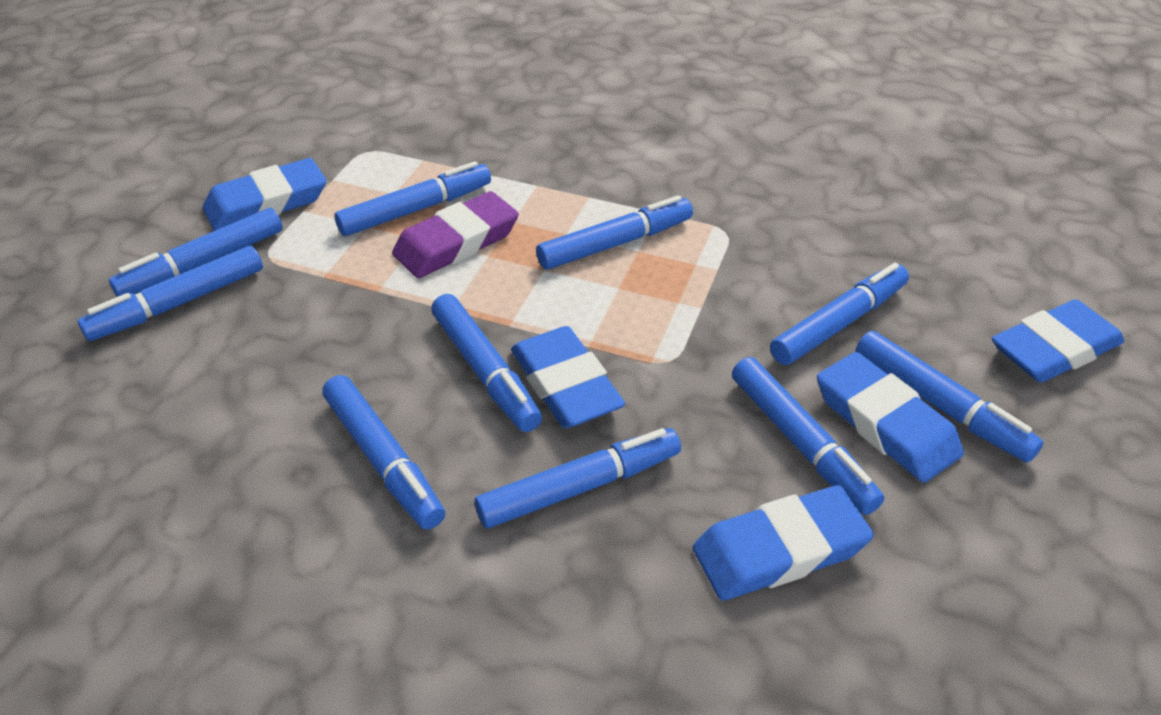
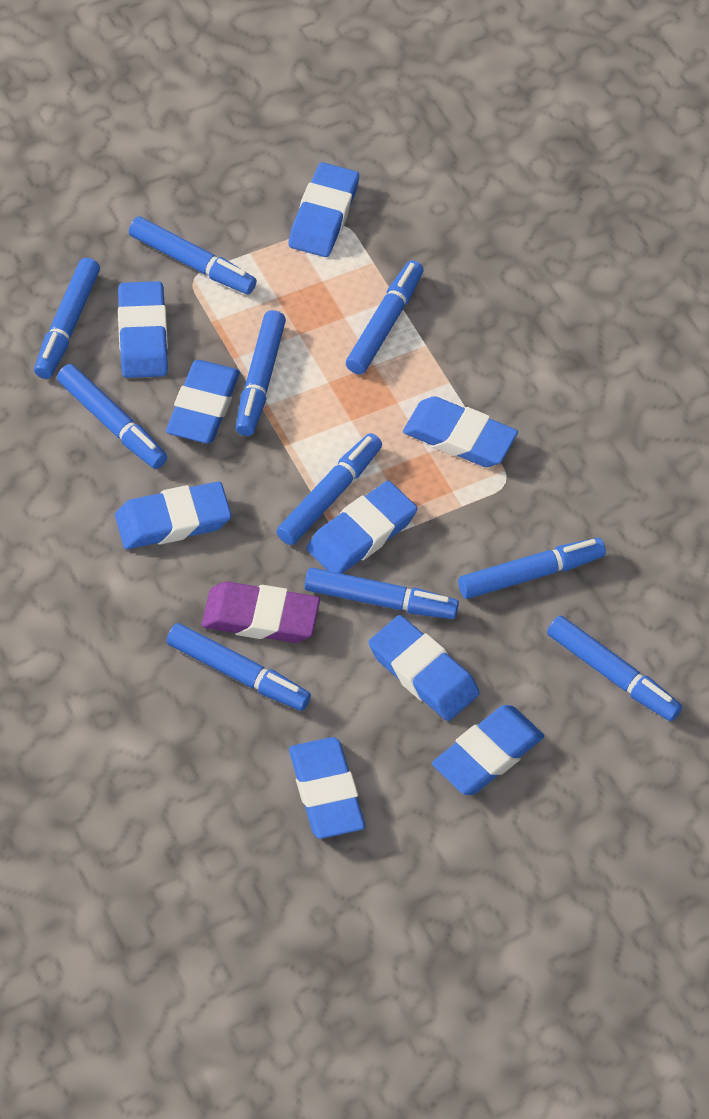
blue eraser: [203,158,326,231] [511,326,625,428] [693,485,874,601] [817,352,964,483] [992,299,1124,383] = 5 -> [115,482,231,549] [118,281,168,378] [166,360,240,443] [289,162,359,257] [289,737,365,839] [307,481,418,574] [369,615,479,721] [403,396,518,467] [432,705,544,795] = 9

